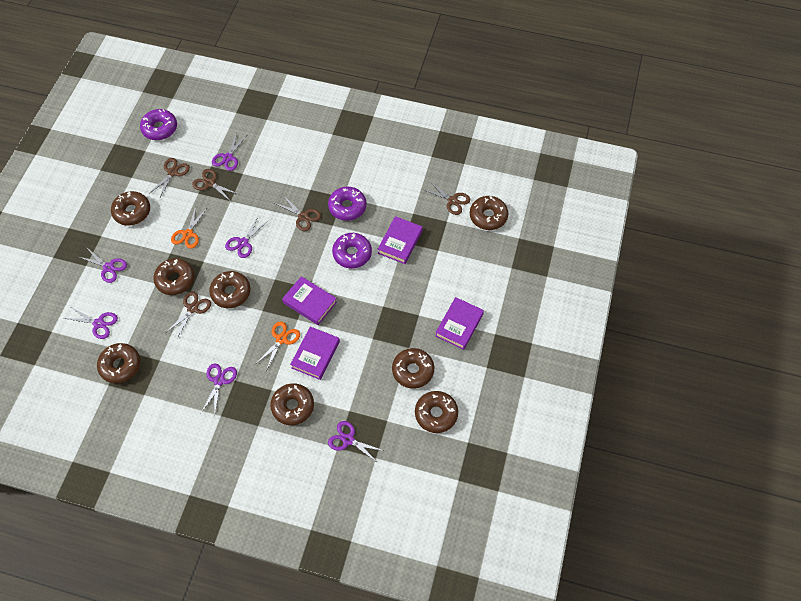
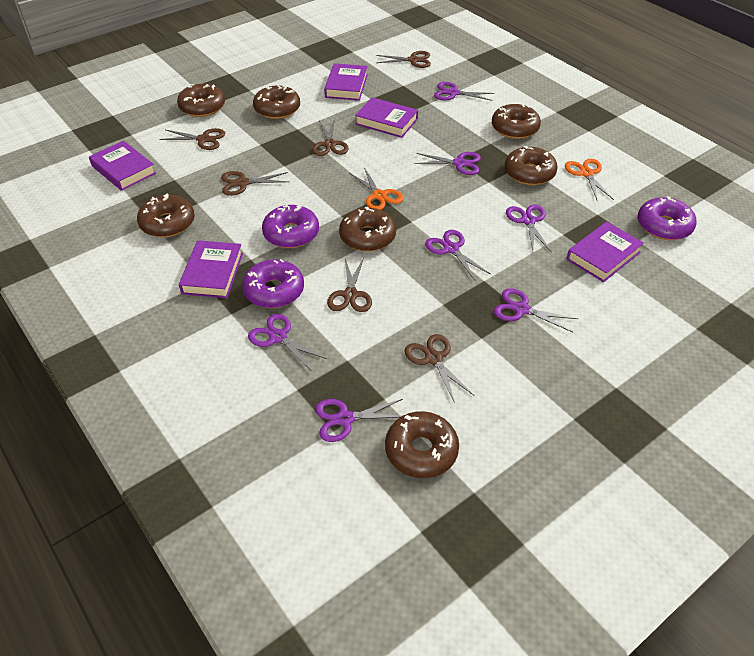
brown donut: [97,343,140,383] [111,191,150,226] [153,258,194,295] [209,271,250,308] [270,383,314,425] [392,348,434,389] [415,391,458,433] [470,196,508,230] = 8 -> [137,194,195,237] [177,84,225,117] [253,85,300,119] [339,207,396,252] [385,411,459,478] [492,104,541,139] [505,146,558,185] = 7
brown scissors: [149,158,190,199] [167,291,211,340] [192,169,238,202] [275,195,321,231] [422,180,470,215] = 5 -> [159,128,225,150] [221,171,289,196] [312,119,349,156] [327,258,372,312] [376,51,431,68] [405,334,474,403] = 6
purple book: [282,276,337,325] [290,327,340,380] [378,216,423,264] [435,297,484,350] = 4 -> [89,141,156,191] [179,240,243,298] [324,63,368,101] [355,97,418,138] [566,222,644,282] = 5
purple scissors: [64,307,118,339] [79,247,127,283] [201,363,237,417] [212,132,247,171] [225,215,269,258] [328,421,384,463] = 6 -> [248,314,327,371] [315,399,403,442] [414,152,481,175] [425,230,491,280] [434,82,494,101] [494,288,578,332] [506,204,551,251] = 7

